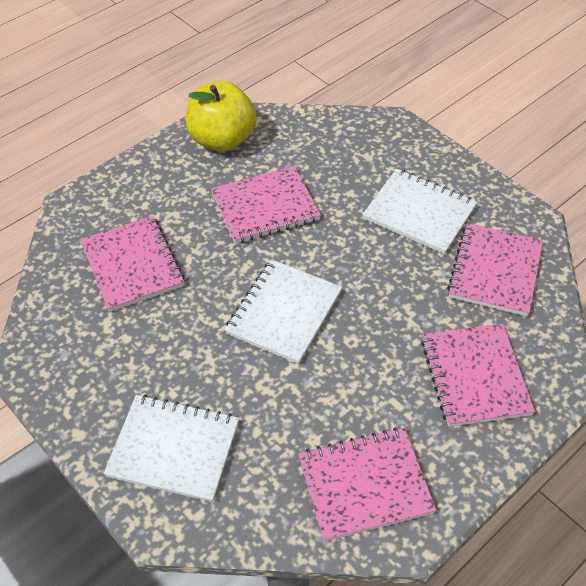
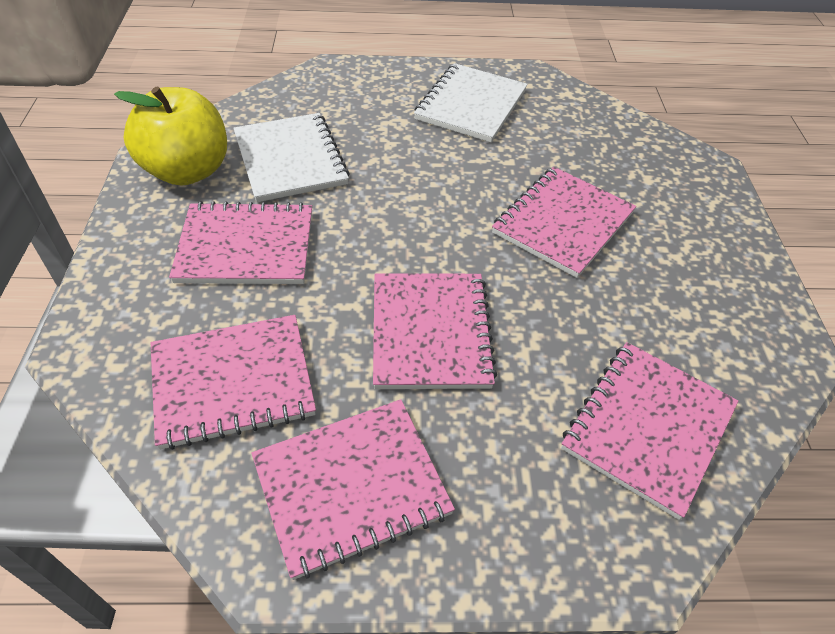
pink notebook: [80,216,185,312] [211,166,321,244] [298,428,436,542] [421,324,535,427] [447,223,543,316] = 5 -> [151,315,316,450] [169,201,312,284] [251,399,455,580] [373,273,497,389] [492,167,636,278] [561,342,738,520] = 6
white notebook: [104,395,239,502] [225,259,342,364] [363,169,477,254] = 3 -> [233,113,349,202] [414,63,528,142] = 2

